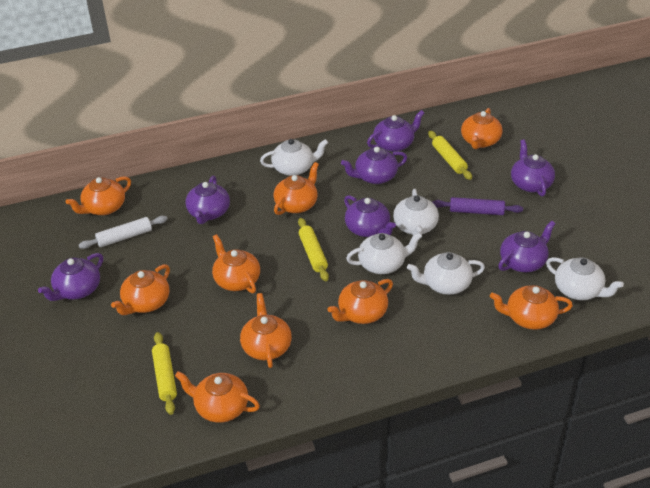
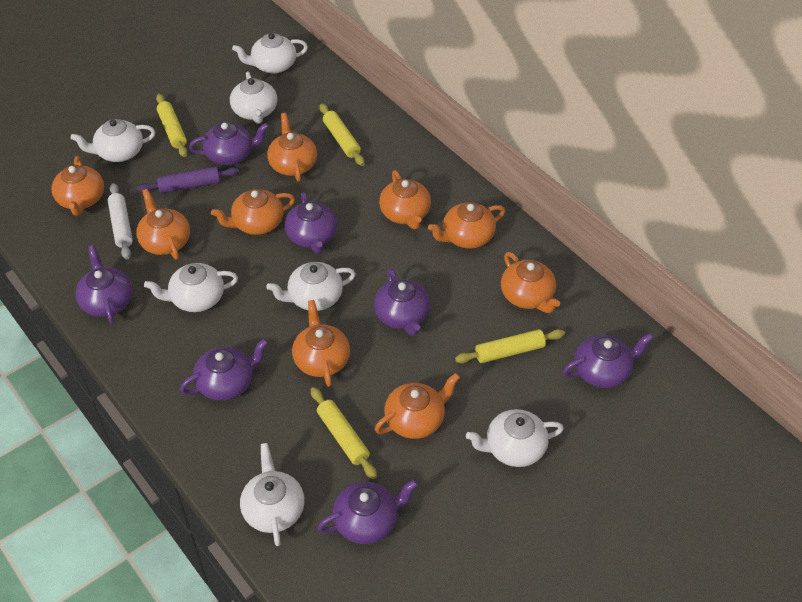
white teapot: [260,139,328,176] [346,232,422,274] [393,189,439,236] [407,252,485,295] [546,257,624,300] = 5 -> [71,119,155,162] [144,263,238,312] [230,72,277,124] [232,33,308,74] [240,443,305,546] [266,262,356,311] [466,409,564,467] = 7
yellow rolling pin: [152,332,177,415] [298,218,329,281] [428,131,472,180] = 3 -> [156,94,188,157] [311,387,377,479] [319,104,365,166] [455,329,565,363] = 4

